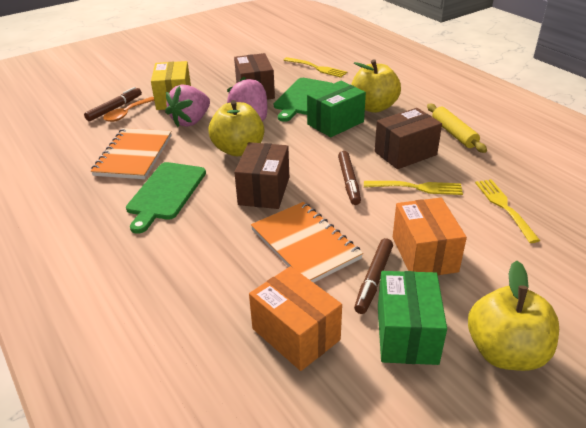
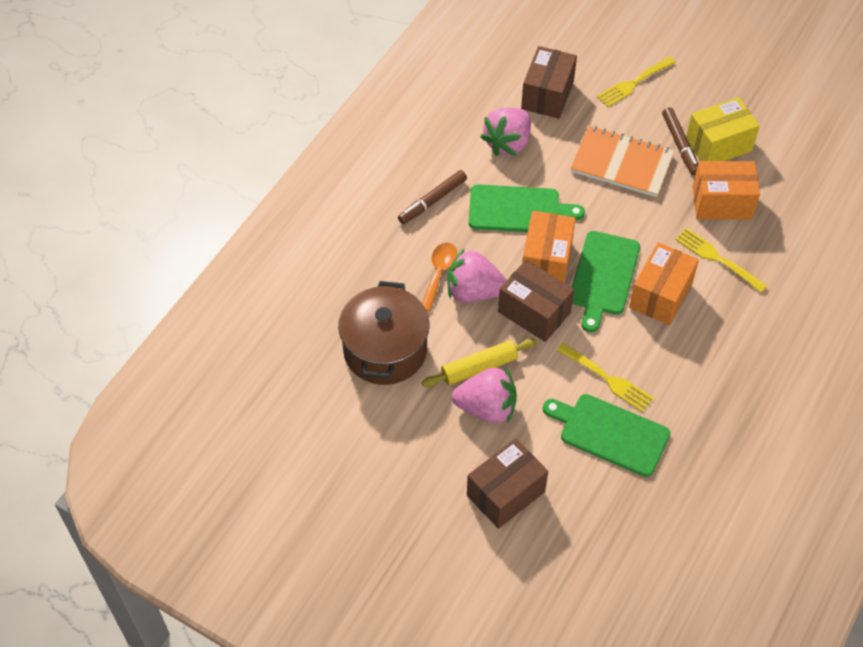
brown marker: [84,87,142,121] [338,151,361,205] [354,238,393,314] = 3 -> [398,170,467,224] [662,107,698,175] = 2
brown pot: none = 0 -> [338,281,430,385] = 1
green box: [307,81,366,137] [378,271,447,365] = 2 -> none = 0
green cutting board: [126,162,206,234] [274,78,334,122] = 2 -> [469,184,585,232] [543,394,670,477] [572,231,640,332] = 3
orange box: [249,266,342,371] [393,198,467,276] = 2 -> [522,211,576,283] [629,242,699,325] [693,161,760,220] = 3
orange notebook: [91,128,172,179] [251,202,363,283] = 2 -> [570,126,675,197] = 1
pink strawberry: [165,84,210,127] [227,77,267,121] = 2 -> [448,248,507,303] [452,367,517,423] [480,108,531,156] = 3
yellow apple: [208,100,264,156] [351,59,401,113] [468,261,559,371] = 3 -> none = 0

